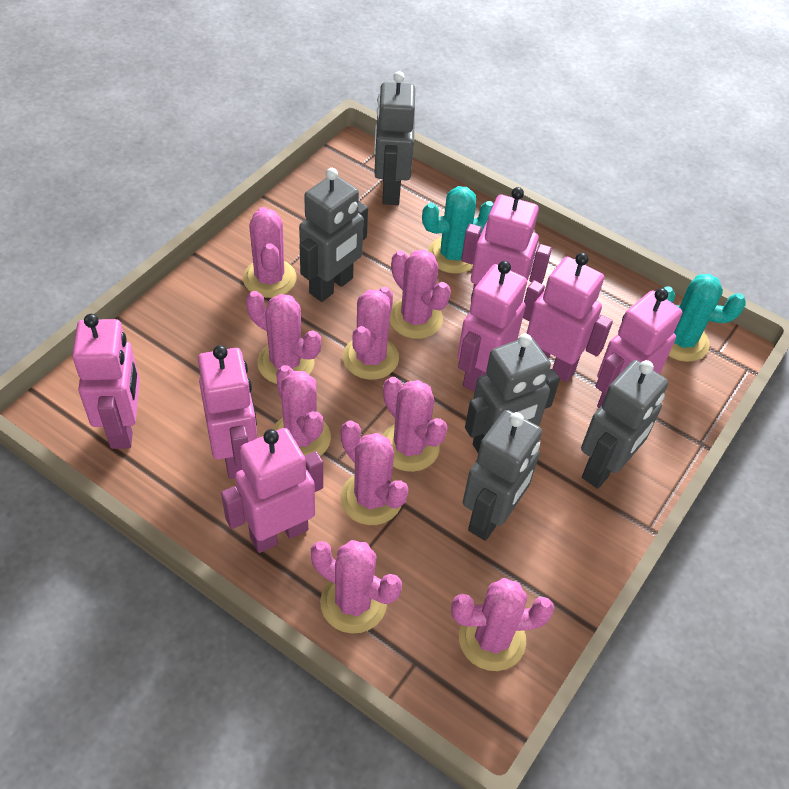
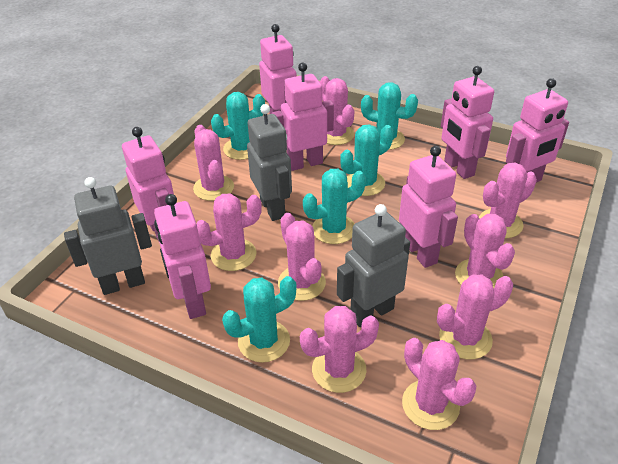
grey robot: [299,168,368,302] [374,71,415,205] [463,410,542,541] [465,333,560,453] [581,360,668,489] = 5 -> [64,177,152,295] [247,104,292,221] [337,204,410,327] = 3
turquoise cactus: [422,186,493,274] [664,274,746,362] = 2 -> [211,92,265,160] [222,276,297,363] [303,169,366,244] [340,124,393,196] [361,82,418,150] = 5

